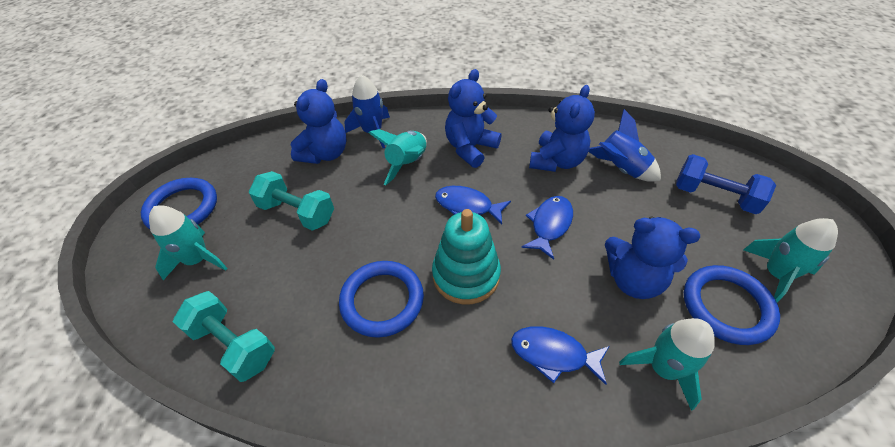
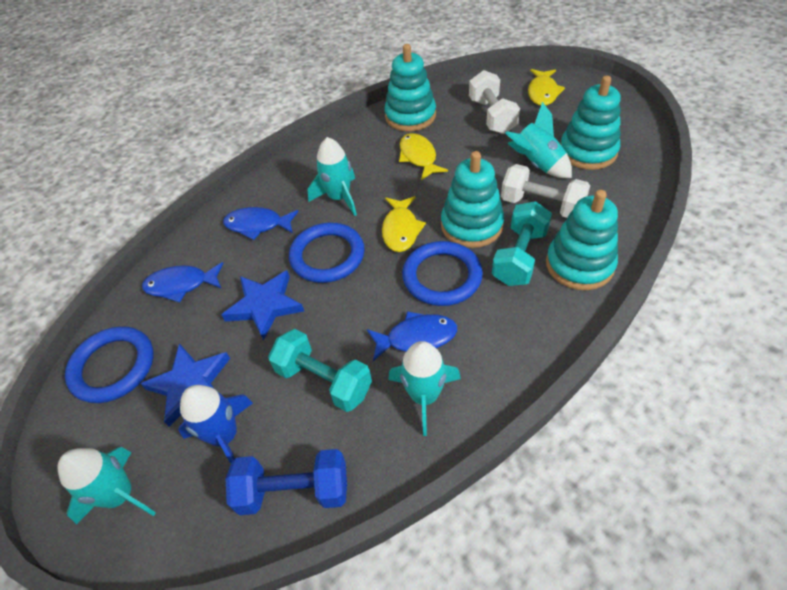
blue rocket: [344,75,390,148] [589,109,661,182] = 2 -> [178,385,253,464] = 1
blue star: none = 0 -> [141,344,230,427] [221,270,304,341] = 2
blue teddy bear: [290,79,347,164] [445,69,501,168] [529,85,595,172] [605,216,700,299] = 4 -> none = 0
turquoise stacking toy: [432,209,501,304] = 1 -> [385,44,436,131] [441,151,504,248] [546,190,618,290] [561,76,621,170] = 4
white dumbbell: none = 0 -> [469,70,520,134] [501,164,590,218] = 2
yellow fish: none = 0 -> [382,196,426,252] [399,133,448,180] [528,69,565,106] = 3

